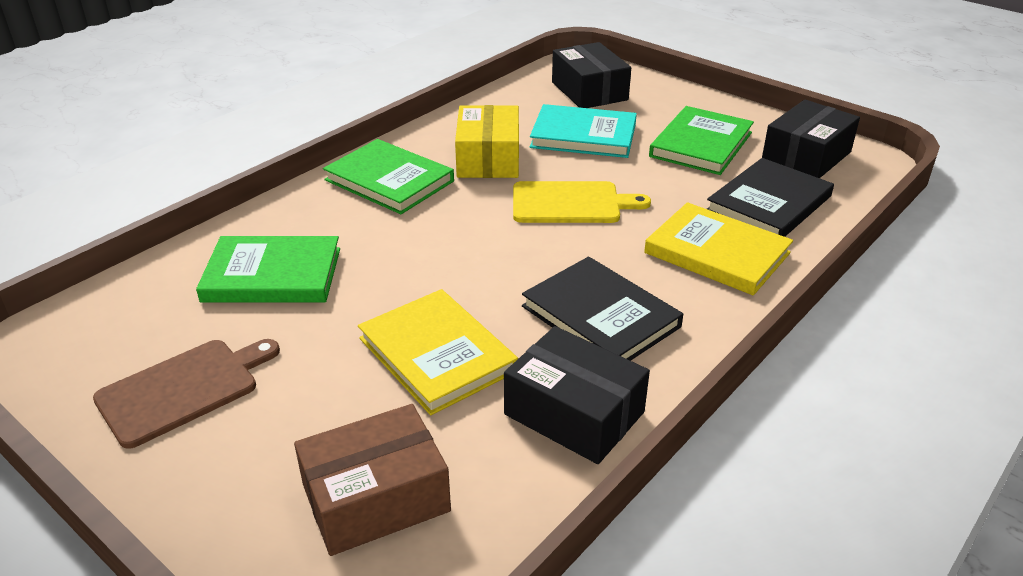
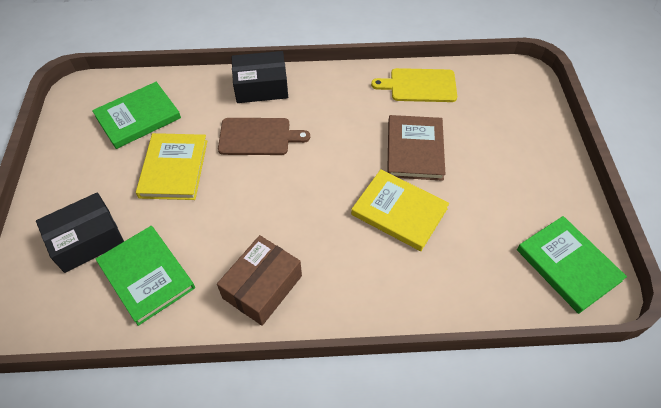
black book: [522,257,683,361] [707,158,834,237] = 2 -> none = 0
black box: [504,326,650,464] [552,42,631,108] [762,100,860,178] = 3 -> [36,192,124,273] [231,51,288,103] = 2
brown book: none = 0 -> [387,115,446,181] = 1
turquoise book: [530,104,637,158] = 1 -> none = 0
yellow box: [455,105,519,178] = 1 -> none = 0

